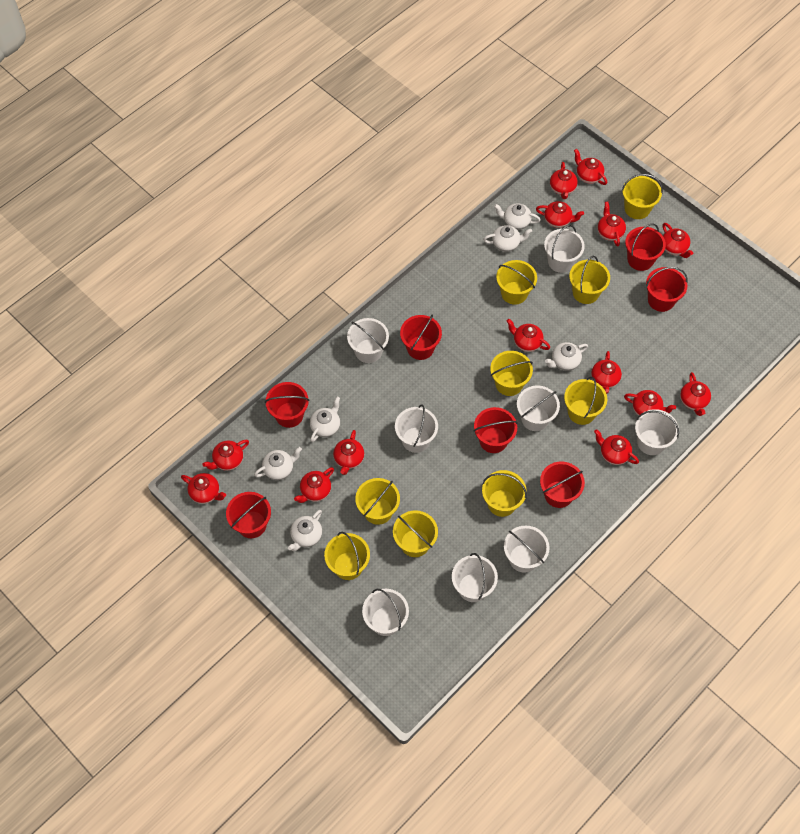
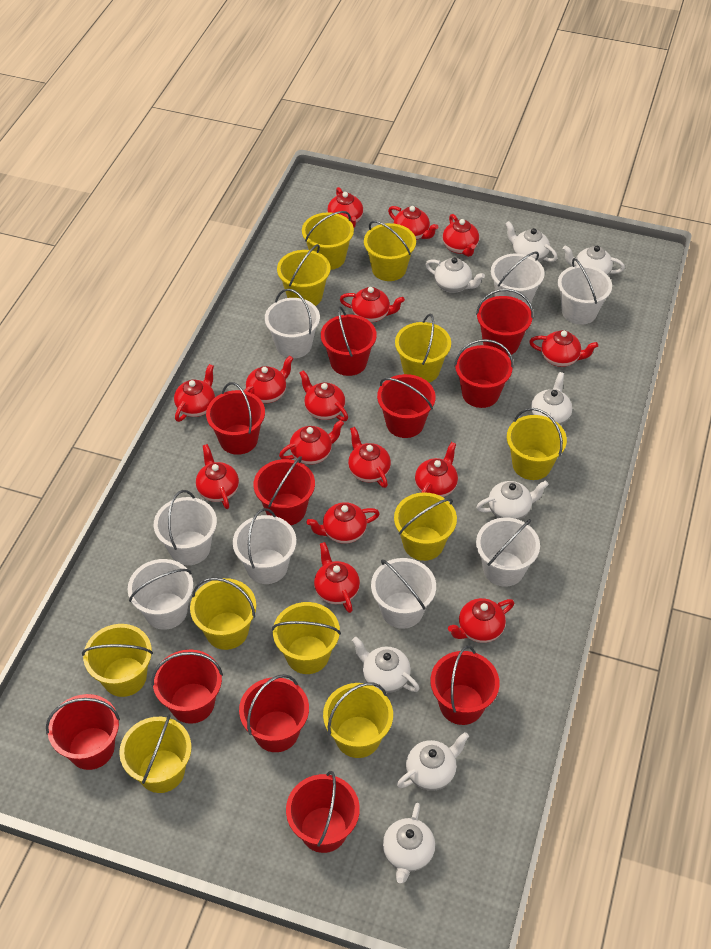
red bucket: [226,492,271,538] [265,382,309,428] [400,314,442,360] [473,407,518,453] [540,462,585,508] [625,223,666,271] [646,267,688,312] = 7 -> [46,694,120,770] [151,649,223,724] [206,382,265,455] [239,674,309,752] [253,456,315,525] [286,771,360,853] [321,306,377,376] [377,374,436,438] [430,646,500,725] [454,339,514,408] [476,289,533,356] = 11
red teapot: [181,473,226,504] [202,439,249,471] [294,467,334,503] [333,430,364,475] [507,319,550,352] [536,201,584,228] [550,162,578,199] [574,149,607,185] [591,351,622,394] [594,429,639,465] [597,201,626,246] [624,390,676,416] [663,223,693,258] [680,372,711,416] = 14 -> [174,364,215,422] [196,444,239,509] [244,355,294,403] [279,420,344,465] [300,370,348,421] [306,502,380,544] [314,542,360,613] [327,187,363,227] [340,287,405,322] [348,427,391,488] [388,206,438,240] [415,442,458,497] [443,214,479,257] [448,598,514,643] [529,330,598,367] = 15
white teapot: [254,447,302,480] [288,510,322,551] [310,396,340,442] [483,225,532,252] [494,203,541,230] [545,342,588,371] = 6 -> [352,637,419,693] [383,803,435,883] [397,732,469,791] [425,257,485,293] [476,480,549,520] [505,221,558,262] [531,372,572,425] [563,245,625,275] = 8
yellow bucket: [324,532,370,580] [355,478,400,525] [393,510,438,557] [482,470,527,517] [490,351,533,396] [496,260,537,305] [564,377,607,425] [569,256,610,304] [622,174,663,219] = 9 -> [82,624,153,697] [119,714,192,793] [190,578,256,650] [272,602,341,674] [277,244,331,306] [302,211,354,270] [323,682,393,758] [364,221,416,281] [394,492,457,561] [395,314,451,382] [507,408,567,480] = 11

